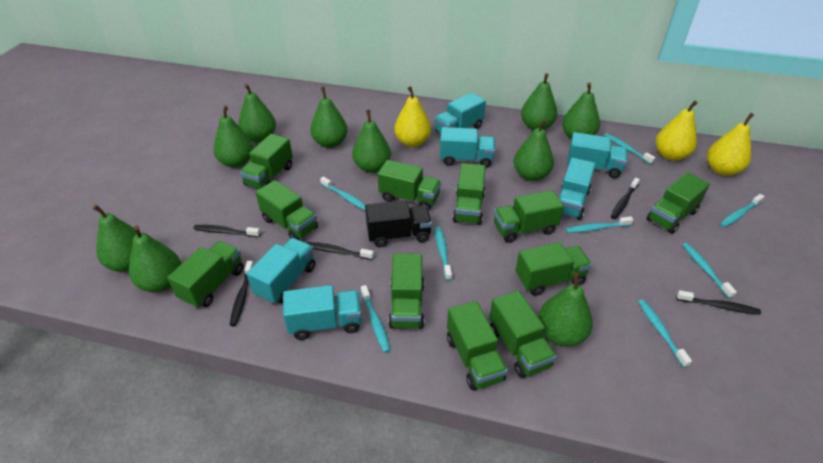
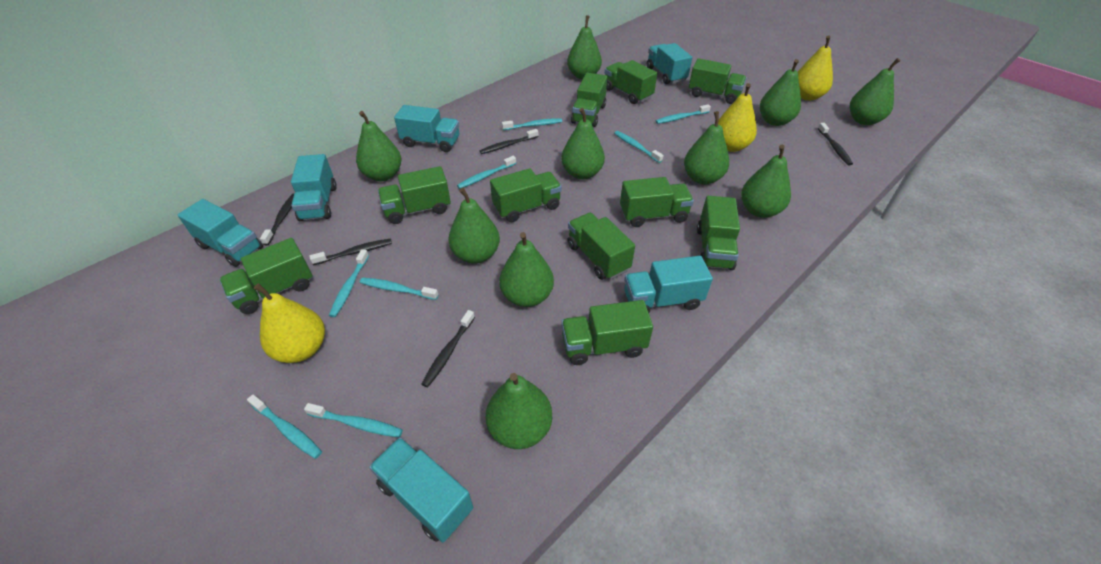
black truck: [365,200,432,247] = 1 -> none = 0
green truck: [167,241,244,308] [240,134,293,189] [255,180,318,240] [378,160,441,210] [388,253,424,329] [447,301,508,390] [452,163,486,225] [489,290,557,378] [494,190,564,243] [516,242,592,296] [647,172,710,234] = 11 -> [219,238,313,314] [378,166,451,224] [490,168,562,222] [561,300,653,365] [567,213,635,280] [571,73,607,127] [605,60,657,104] [620,177,694,227] [689,58,747,104] [697,196,740,270] = 10

